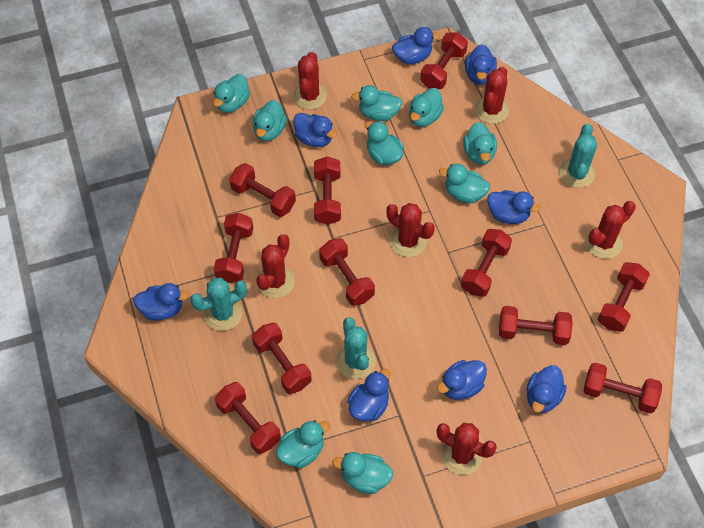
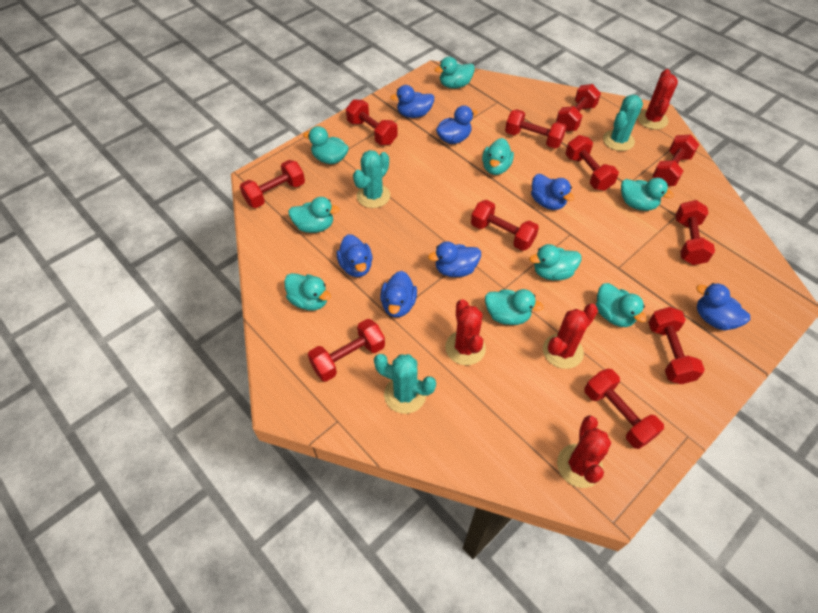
blue duck: [133,283,189,321] [293,113,337,147] [347,369,391,422] [392,27,440,64] [437,360,487,400] [465,44,497,85] [487,190,541,224] [526,365,567,413] = 8 -> [336,234,373,277] [380,271,417,317] [390,85,434,118] [428,241,481,277] [436,105,478,144] [531,174,574,210] [696,283,750,331] = 7
red cactus: [256,234,295,298] [293,52,327,110] [387,203,435,257] [437,423,497,475] [475,67,509,124] [585,201,636,259] = 6 -> [445,299,486,365] [543,304,598,369] [557,415,611,488] [637,69,678,130] = 4

